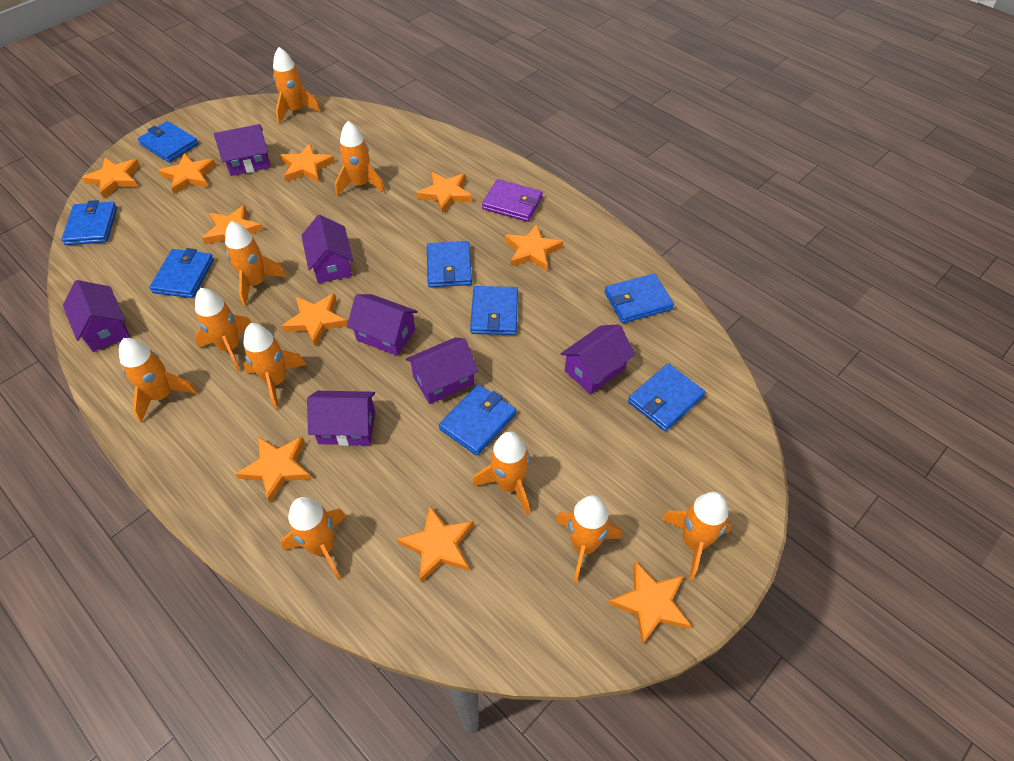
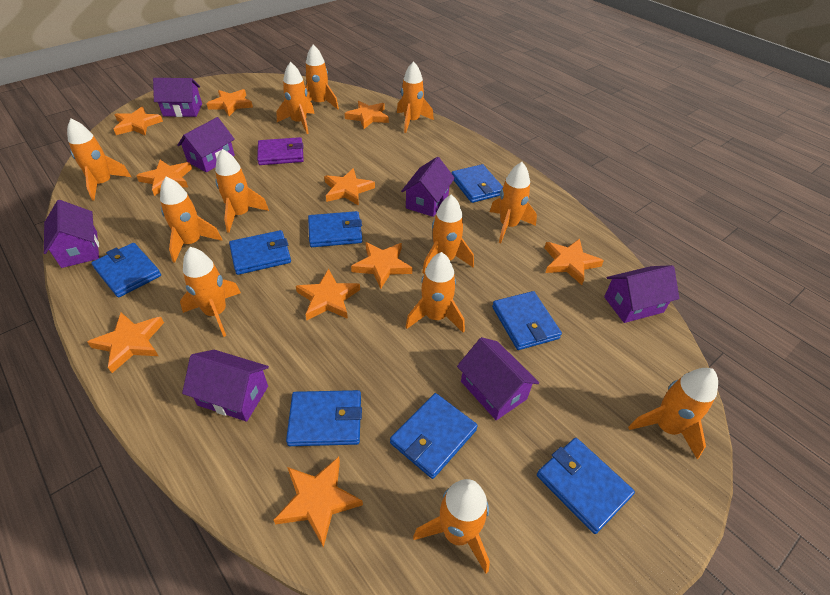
orange rocket: [119,338,198,423] [195,288,252,372] [225,221,287,306] [243,323,306,410] [273,47,321,124] [281,497,346,580] [335,121,385,196] [472,432,530,515] [555,495,622,583] [661,492,732,580] = 10 -> [67,119,131,200] [160,177,222,263] [180,247,241,337] [215,149,269,233] [276,62,315,134] [305,45,339,109] [397,61,434,133] [406,252,465,333] [413,479,490,574] [422,194,474,274] [490,162,537,243] [628,368,718,459] = 12

